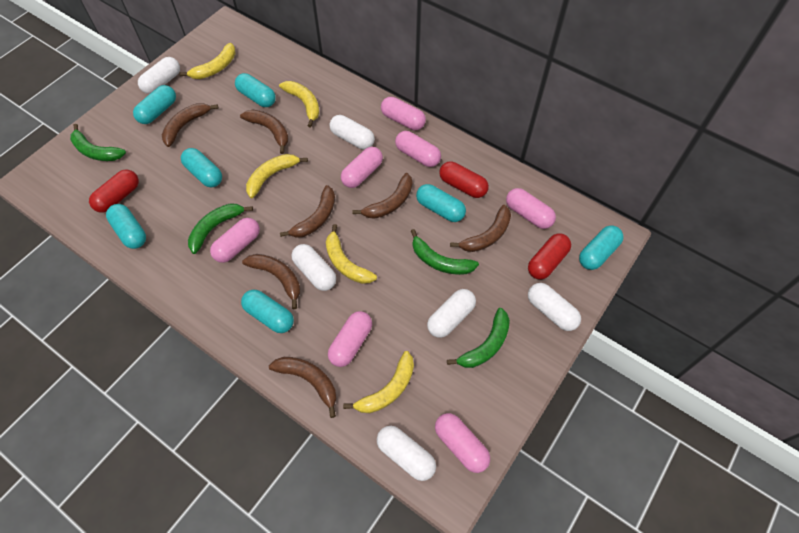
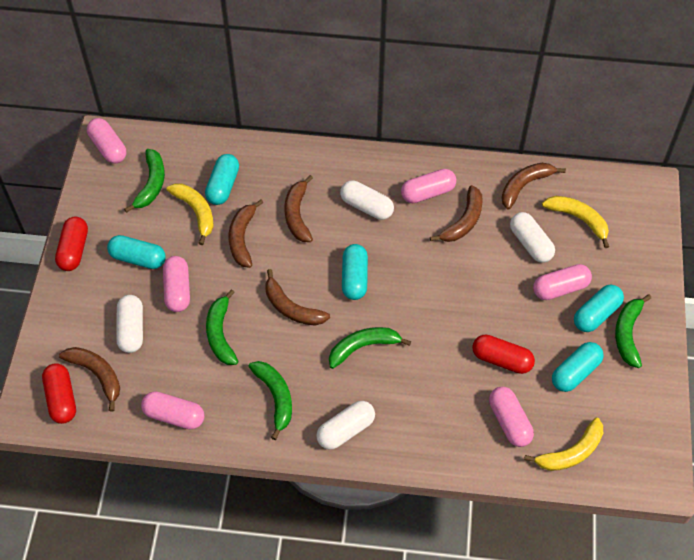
brown banana: [162,103,218,147] [240,110,289,154] [242,254,300,309] [269,357,337,418] [280,185,335,238] [352,173,413,219] [450,205,511,252] = 7 -> [59,347,120,412] [229,199,264,268] [265,269,330,326] [285,175,313,242] [430,185,483,242] [502,163,566,209] = 6
green banana: [70,124,126,161] [188,203,253,254] [411,229,479,275] [447,308,510,368] = 4 -> [124,149,165,213] [206,289,238,365] [248,361,292,440] [329,327,411,369] [615,294,651,368] = 5
pink capsule: [210,218,260,263] [328,311,372,367] [341,147,383,188] [381,97,426,130] [395,131,441,167] [435,413,490,473] [506,188,556,229] = 7 -> [87,118,126,164] [141,391,204,430] [163,256,190,312] [401,169,456,203] [489,387,534,447] [533,264,592,300] = 6
turquoise capsule: [106,204,146,249] [133,85,176,124] [181,148,222,187] [235,73,276,107] [241,290,294,333] [416,184,466,222] [579,225,624,270] = 7 -> [107,235,166,269] [205,154,239,205] [342,244,368,300] [552,342,604,392] [574,285,624,332] = 5
white capsule: [138,57,180,94] [291,244,336,291] [330,115,375,149] [377,426,436,481] [427,289,476,338] [528,283,581,331] = 6 -> [116,295,143,353] [316,401,375,450] [340,180,394,220] [510,212,555,263] = 4
yellow banana: [179,43,236,79] [246,154,308,199] [279,81,319,128] [326,224,377,284] [343,351,414,413] = 5 -> [167,183,214,245] [524,418,603,471] [542,196,609,248] = 3

